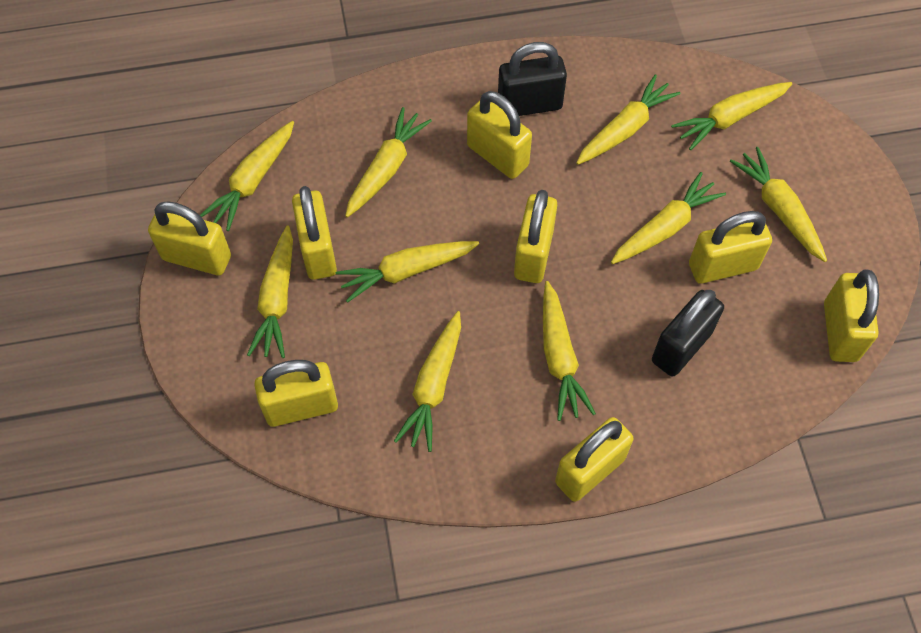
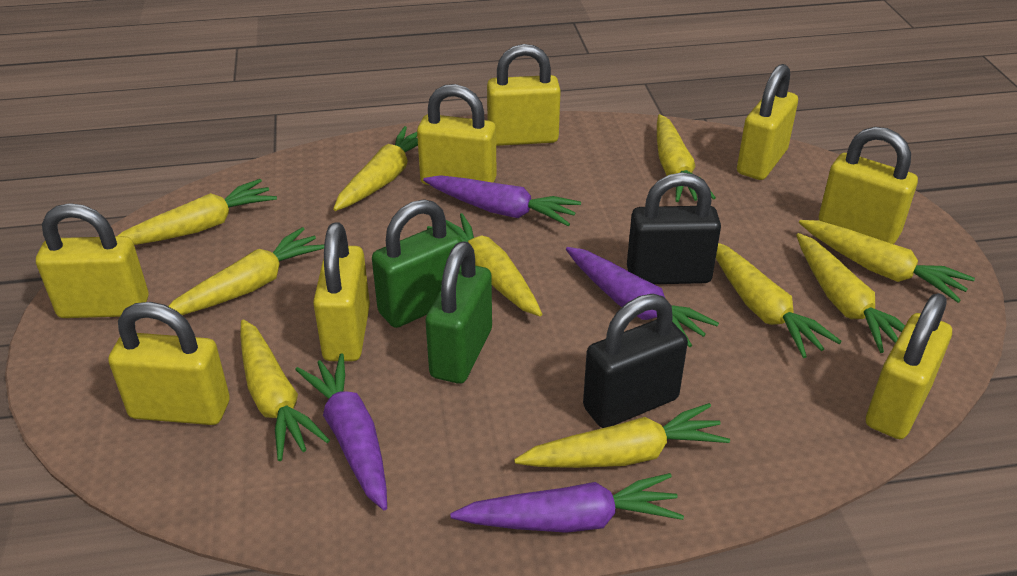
green padlock: none = 0 -> [372,199,462,328] [425,241,492,384] = 2
purple carrot: none = 0 -> [295,353,387,510] [423,175,581,226] [450,473,684,533] [566,247,719,347] = 4

